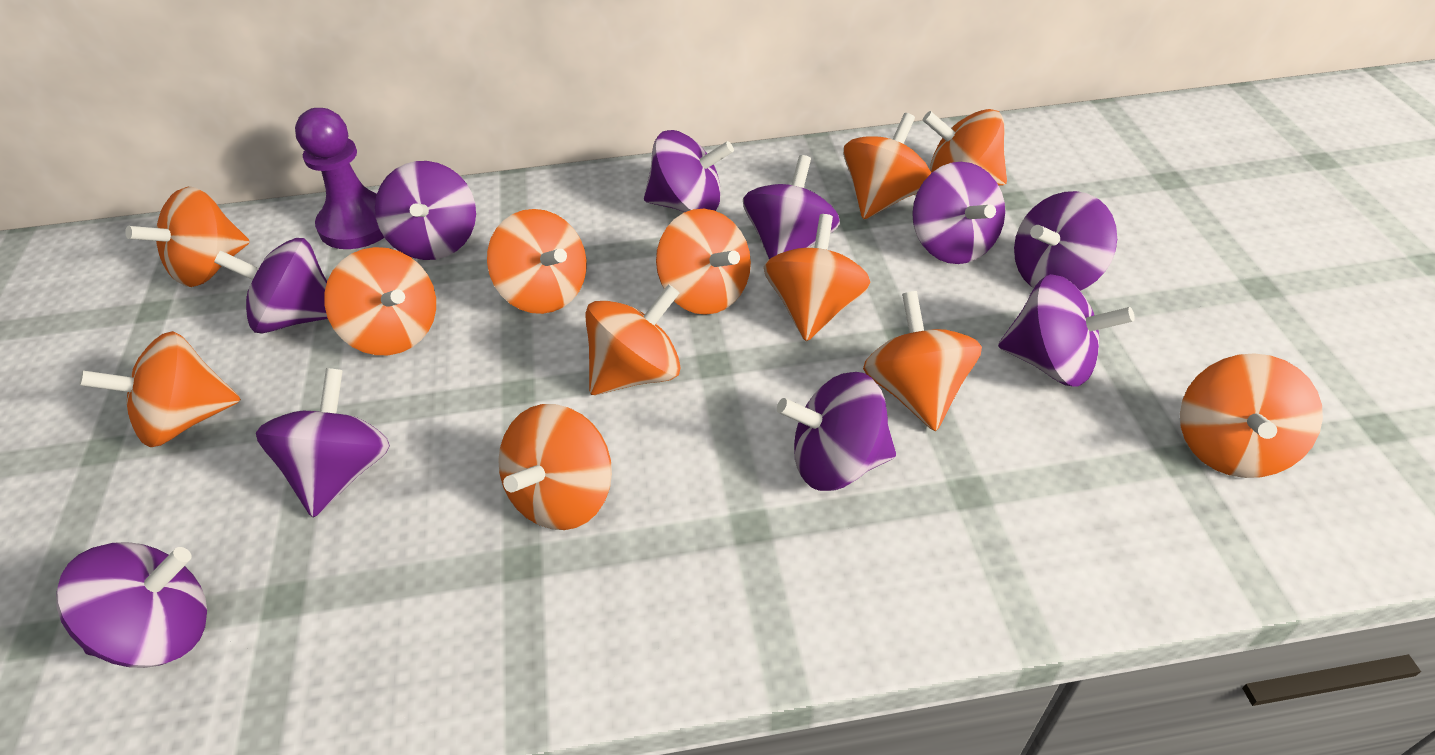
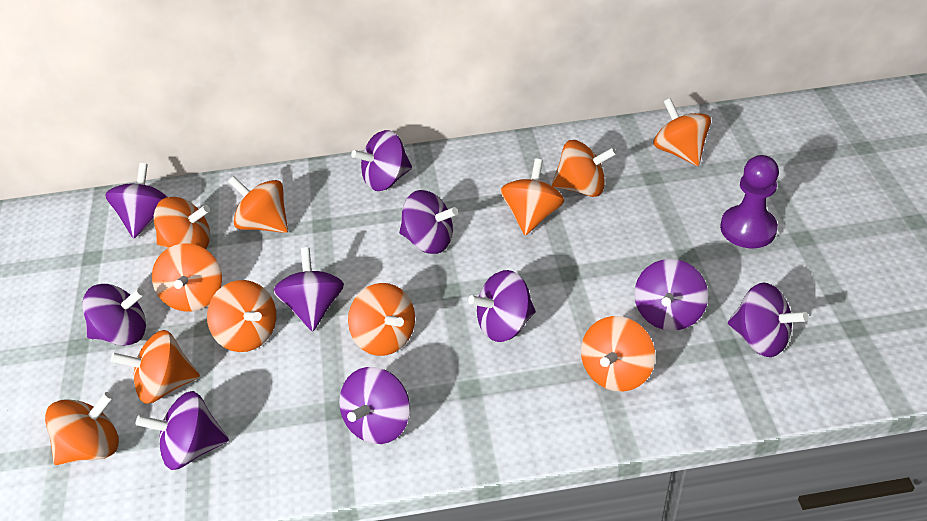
orange spinning top: [80,331,241,447] [125,187,250,287] [324,247,436,355] [487,209,587,314] [498,404,612,530] [585,284,680,395] [656,209,751,315] [764,214,871,341] [843,113,931,219] [863,291,982,431] [923,109,1007,186] [1180,353,1323,478] = 12 -> [45,392,119,465] [111,330,200,404] [152,244,222,311] [154,197,210,249] [207,280,276,352] [228,176,288,233] [348,283,415,356] [500,159,564,235] [552,140,617,197] [581,316,655,392] [653,98,711,166] = 11

